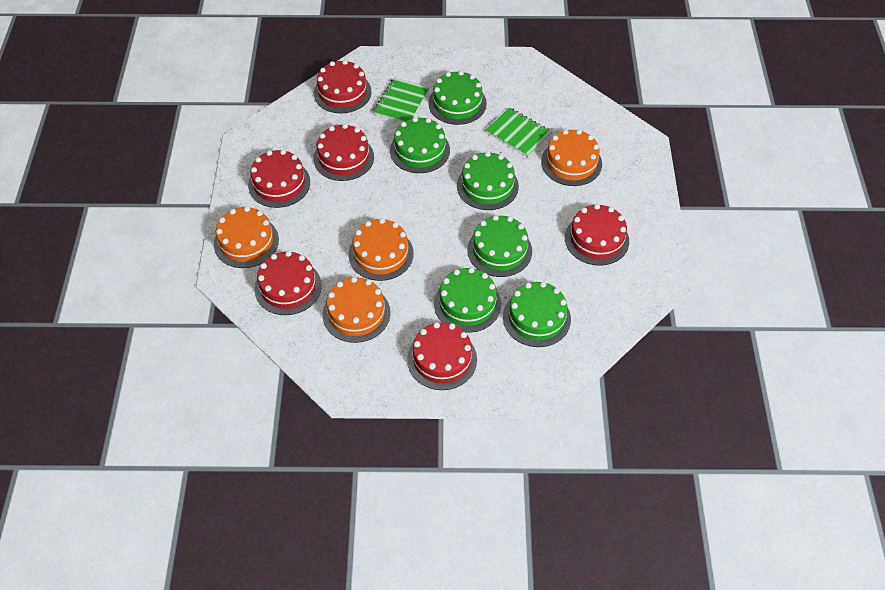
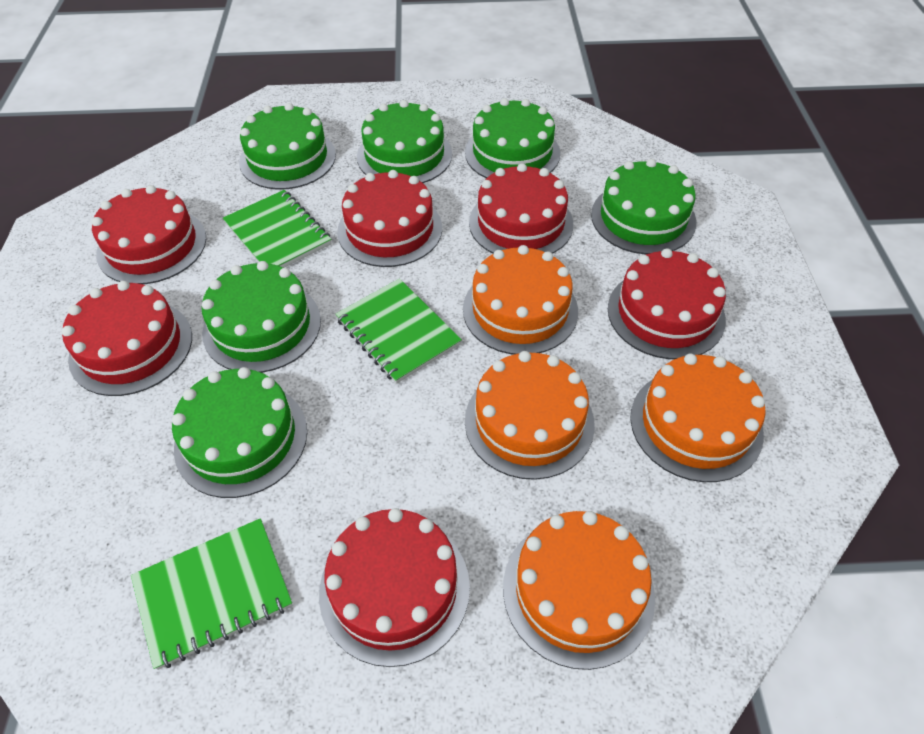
green notebook: [373,78,429,122] [486,108,552,157] = 2 -> [131,518,293,670] [223,190,332,268] [336,279,462,384] = 3

